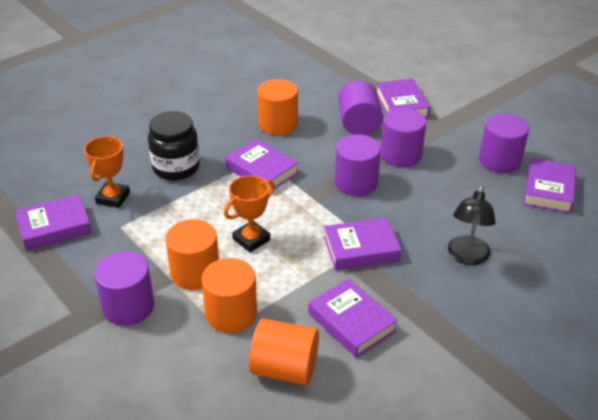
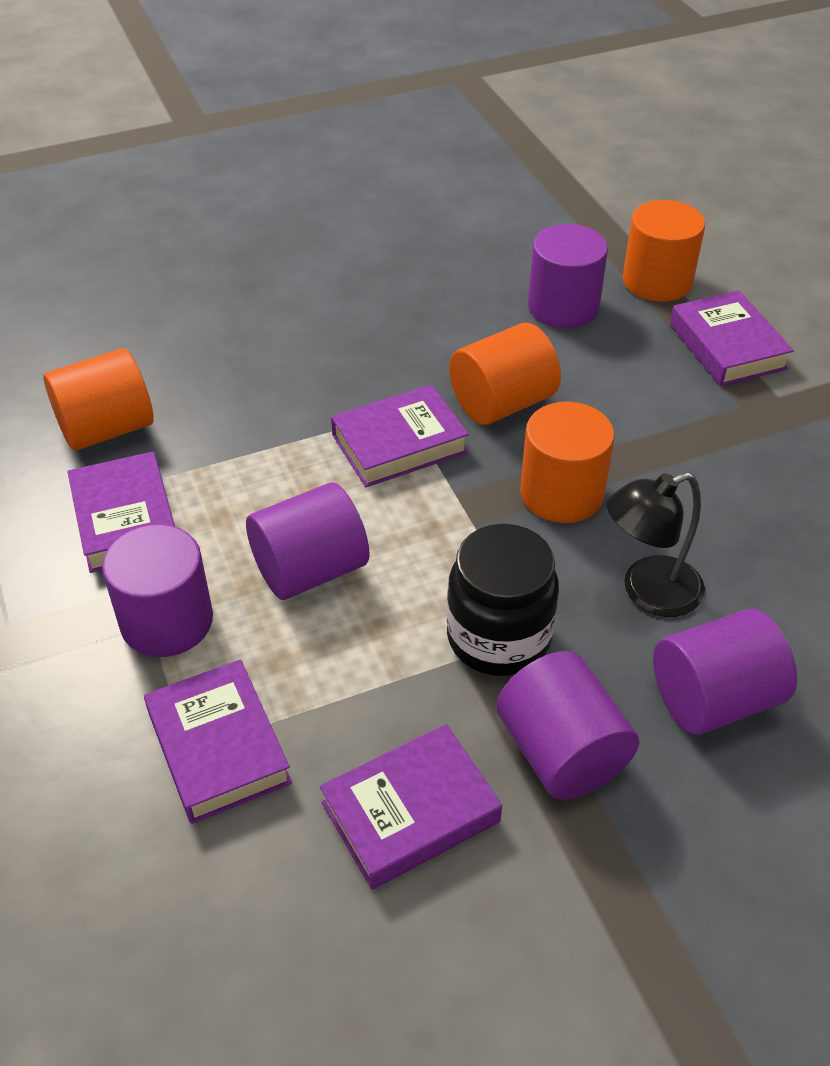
orange trophy: [84,136,130,208] [224,175,275,252] = 2 -> none = 0
purple book: [15,194,92,251] [225,139,298,191] [308,278,398,358] [324,217,402,270] [376,79,430,118] [524,158,576,213] = 6 -> [67,451,175,573] [144,659,292,824] [320,724,502,889] [331,384,469,487] [670,290,794,386] = 5

